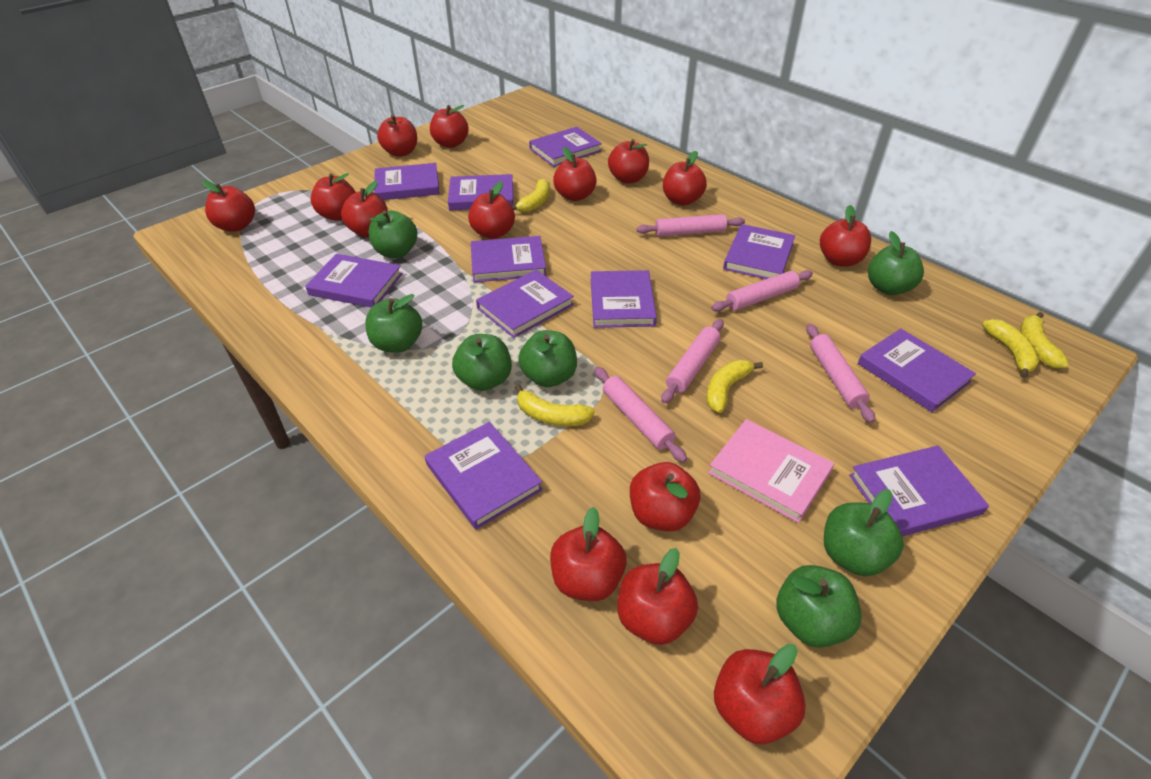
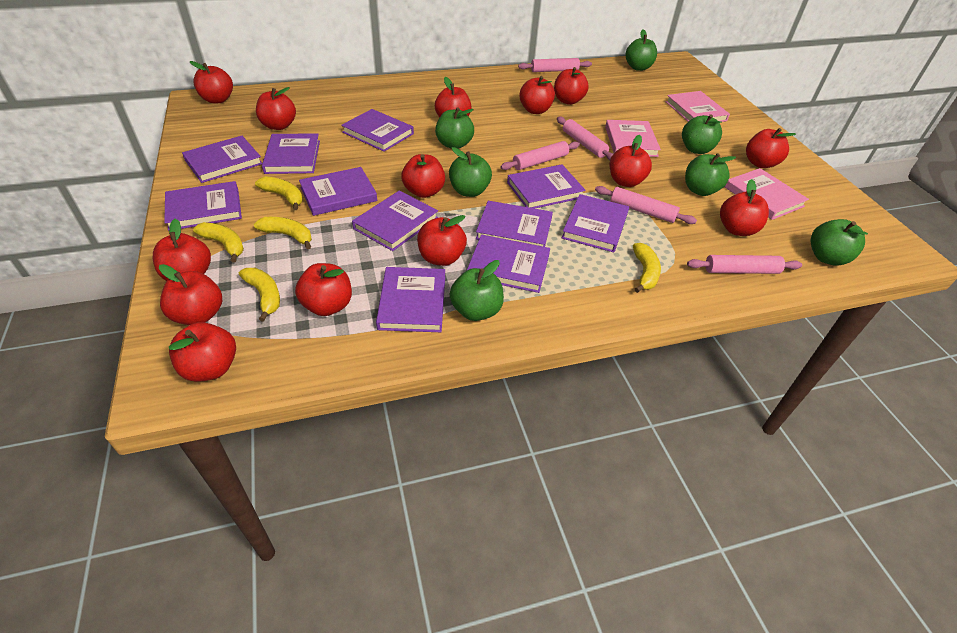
pink book: [708,419,834,523] = 1 -> [605,120,661,157] [666,91,730,122] [725,168,809,220] = 3

